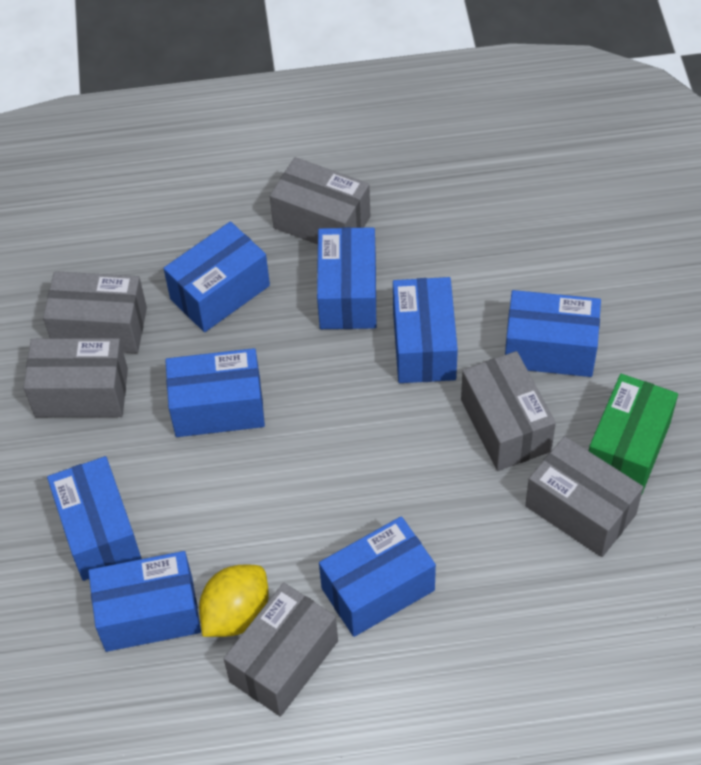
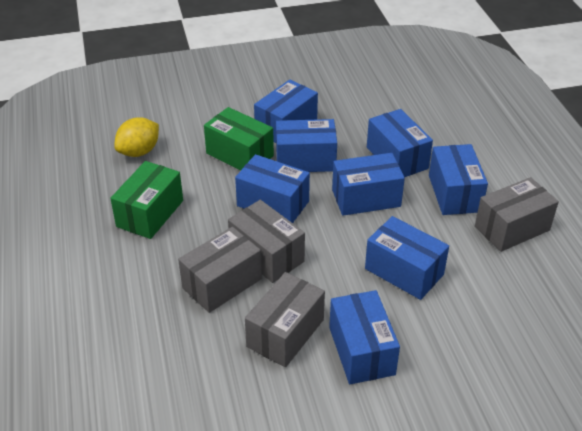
green box: [589,374,678,494] = 1 -> [110,161,183,239] [204,107,274,171] = 2
grey box: [23,338,128,417] [43,271,147,353] [224,583,338,717] [270,157,370,245] [461,351,556,471] [525,436,643,557] = 6 -> [178,227,262,313] [228,200,305,283] [245,272,325,367] [475,177,559,252] = 4

